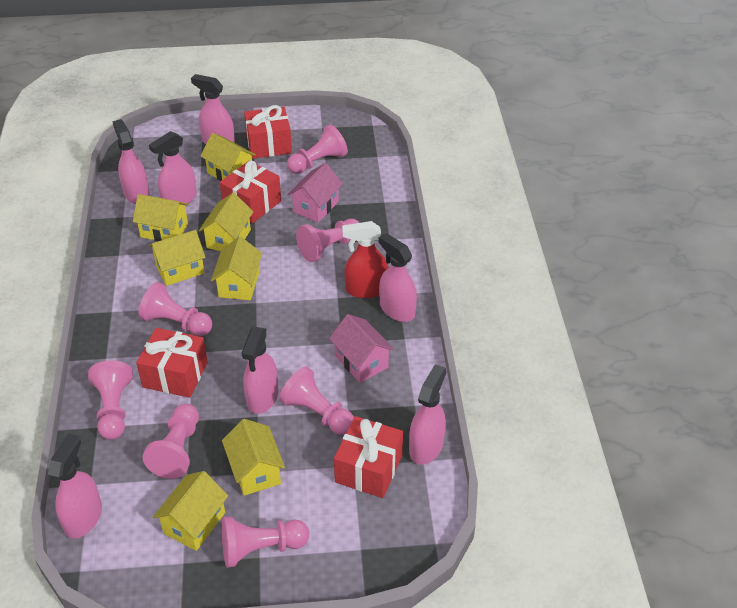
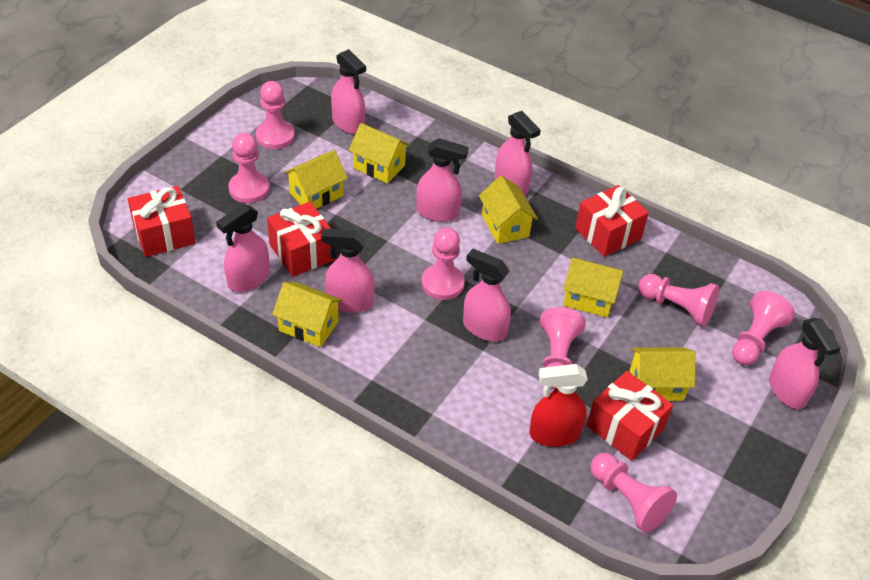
pink house: [287,163,343,222] [329,314,394,383] = 2 -> none = 0
yellow house: [133,194,189,241] [149,230,206,286] [153,471,228,551] [199,193,254,251] [201,133,256,181] [211,236,262,300] [222,419,285,496] = 7 -> [272,282,343,347] [284,150,348,209] [349,123,410,184] [479,176,538,244] [563,258,623,317] [630,347,696,401] = 6

